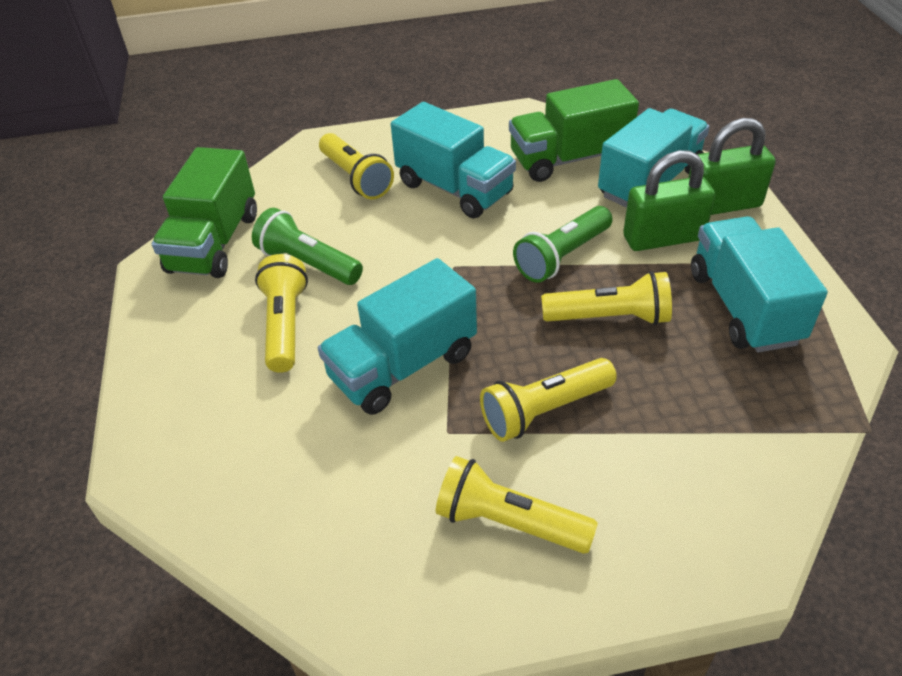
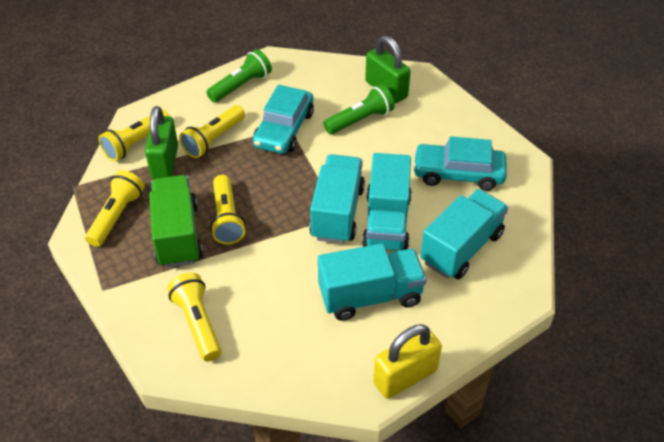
green truck: [151,147,257,278] [509,79,639,182] = 2 -> [149,175,203,268] = 1
turquoise car: none = 0 -> [253,85,314,154] [413,136,507,191] = 2
yellow padlock: none = 0 -> [373,324,442,399] = 1

